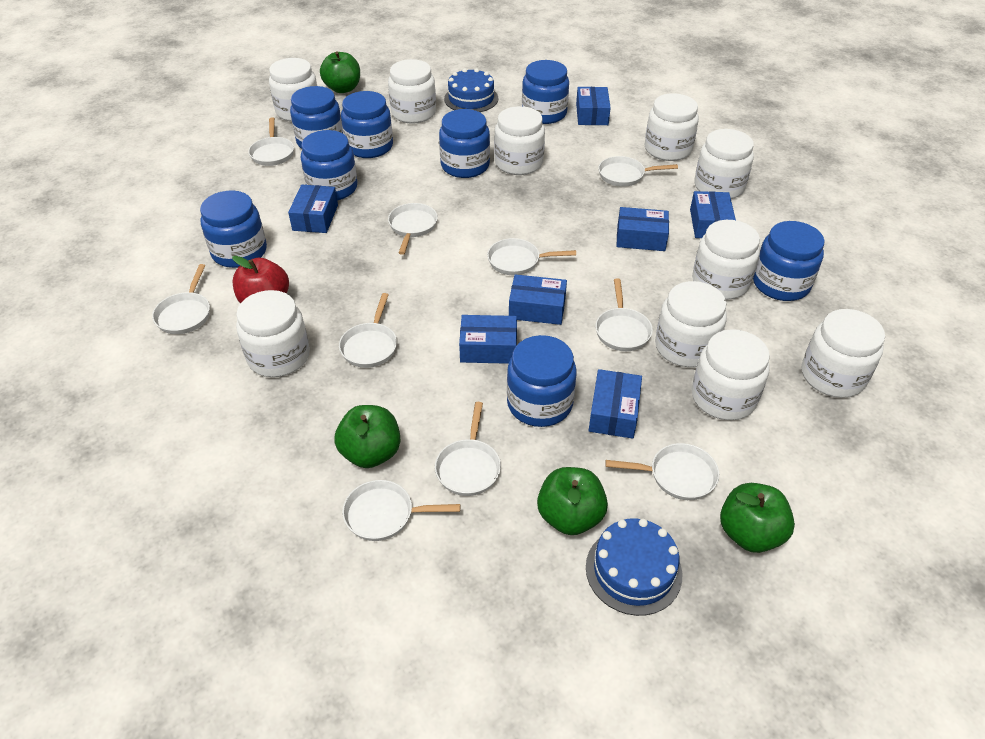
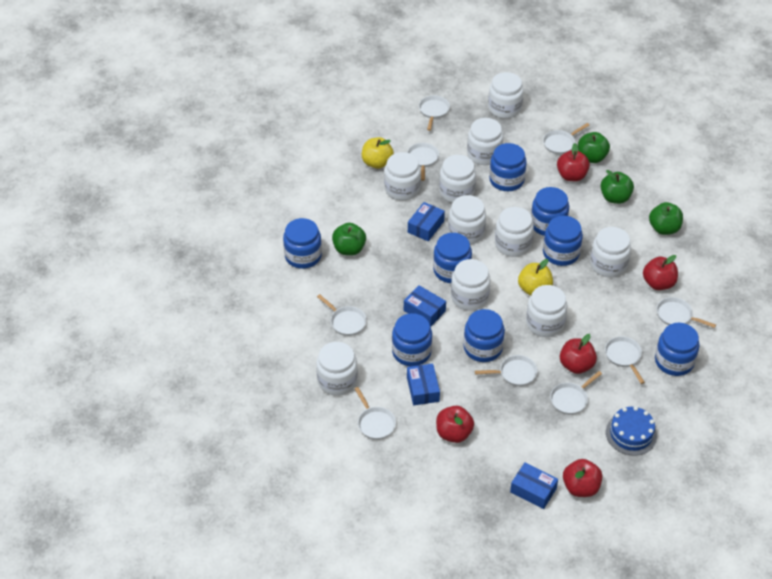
blue box: [288,185,338,233] [459,315,517,364] [509,274,567,325] [576,87,611,125] [589,369,642,439] [616,207,669,251] [690,191,736,238] = 7 -> [404,285,446,327] [407,363,440,405] [408,202,445,241] [510,462,558,509] = 4
blue cake: [444,68,498,112] [586,518,682,616] = 2 -> [606,406,657,456] = 1
red apple: [232,256,289,303] = 1 -> [436,406,474,443] [557,143,590,181] [560,334,597,374] [563,459,602,497] [643,255,678,290] = 5
white pan: [152,264,210,334] [248,117,294,166] [339,293,397,368] [342,480,460,541] [388,203,438,255] [435,402,501,496] [487,238,576,275] [595,278,653,351] [598,156,678,187] [605,443,719,500] = 10 -> [317,294,367,336] [355,387,396,440] [407,143,439,181] [419,95,450,131] [475,355,538,386] [543,123,589,154] [550,371,602,415] [605,336,645,384] [657,297,716,328] = 9
yellow apple: none = 0 -> [362,137,394,169] [518,259,553,296] = 2

